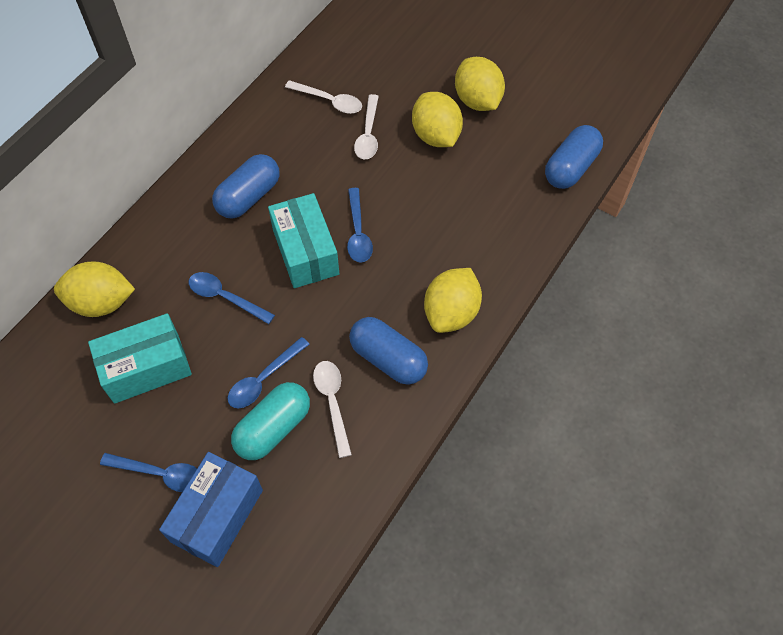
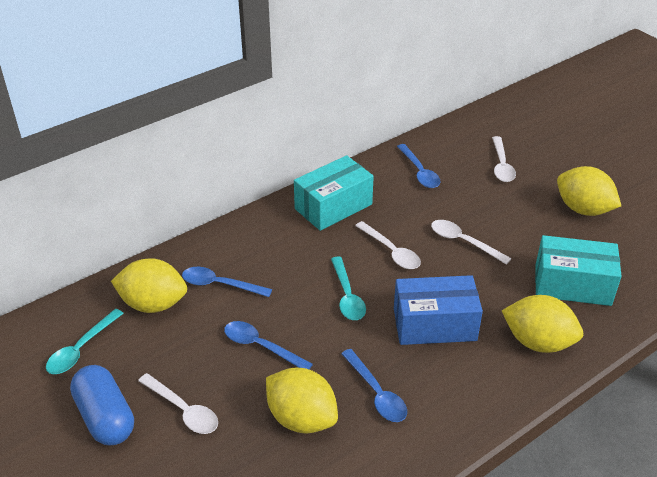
blue capsule: [212,154,279,218] [349,317,428,385] [545,125,603,189] = 3 -> [70,365,134,445] = 1
turquoise capsule: [231,382,310,460] = 1 -> none = 0
turquoise spoon: none = 0 -> [46,309,124,374] [331,257,366,320] = 2
white spoon: [285,80,362,114] [313,361,352,458] [354,94,379,160] = 3 -> [138,373,218,434] [355,221,421,269] [431,220,512,265] [492,136,516,182] = 4

